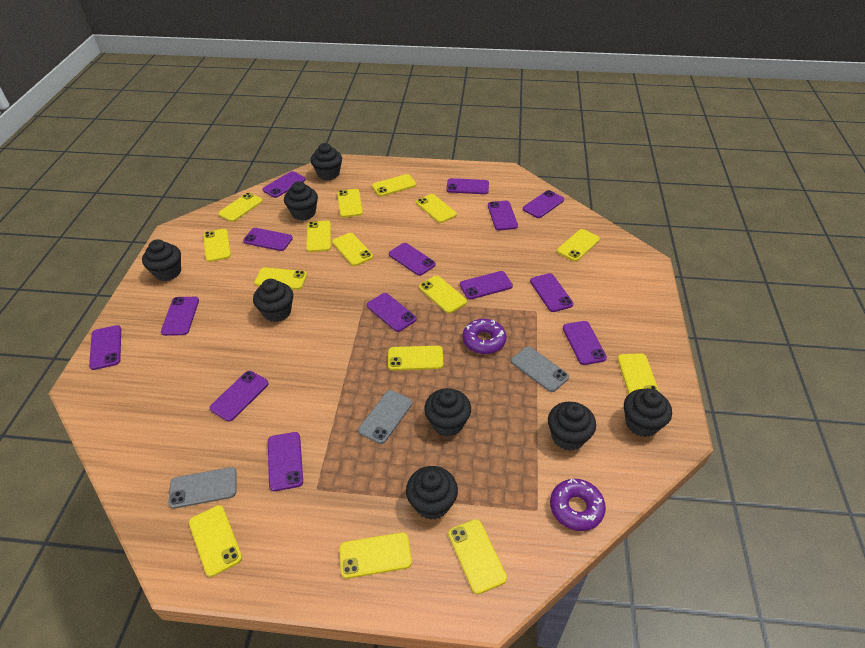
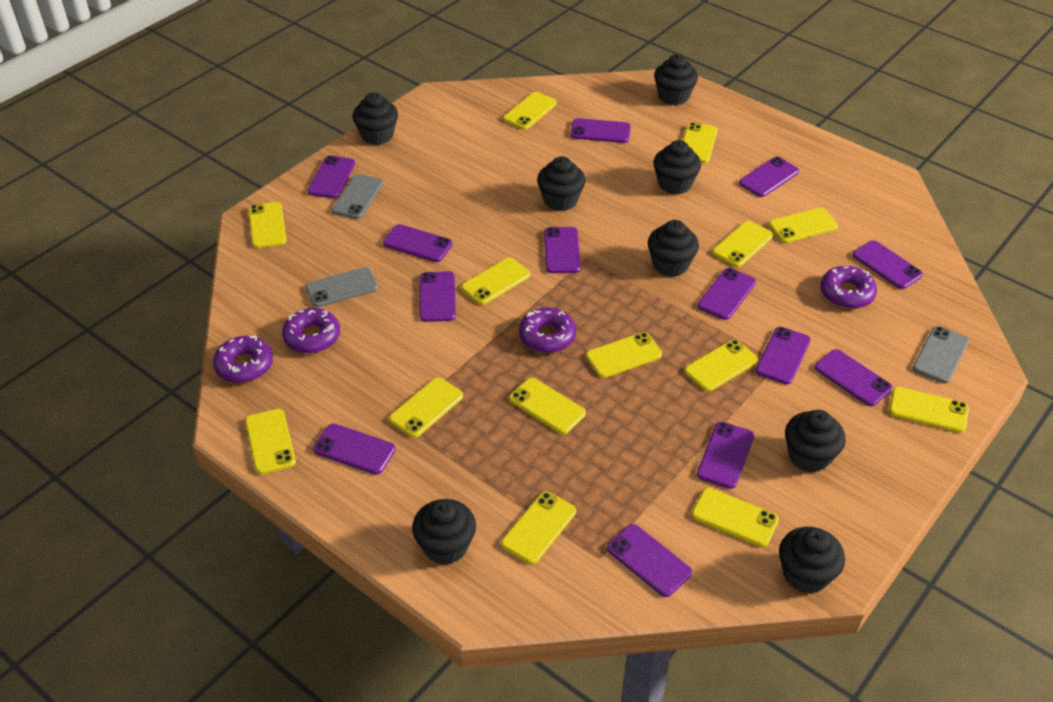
purple donut: [463,319,506,354] [550,478,606,531] = 2 -> [213,335,273,383] [282,308,340,353] [519,307,576,353] [820,266,877,309] = 4
purple phone: [89,325,121,370] [161,297,199,336] [209,371,269,422] [243,228,293,251] [263,171,306,198] [268,432,303,491] [367,293,417,332] [389,243,436,276] [446,178,489,194] [460,271,513,300] [488,201,518,231] [523,190,564,218] [530,273,574,312] [563,321,607,365] = 14 -> [308,155,355,198] [313,423,396,475] [383,224,453,262] [420,271,456,322] [544,227,581,273] [570,118,631,143] [607,524,692,597] [697,422,754,489] [698,268,756,320] [739,157,799,197] [756,327,811,385] [815,349,892,406] [852,240,923,289] = 13
yellow phone: [189,505,242,577] [203,229,231,262] [218,193,263,222] [254,267,307,290] [306,221,331,252] [332,233,373,266] [337,189,363,217] [339,532,412,579] [372,174,416,196] [388,346,443,371] [416,194,457,223] [419,276,467,313] [448,519,507,594] [557,229,600,262] [618,353,659,394] = 15 -> [245,409,296,474] [248,202,287,248] [389,377,463,438] [461,257,530,305] [501,492,576,564] [503,92,557,130] [509,378,586,434] [586,332,662,378] [683,122,718,163] [684,339,758,392] [692,488,779,547] [712,221,773,267] [769,208,838,243] [889,387,969,433] = 14

